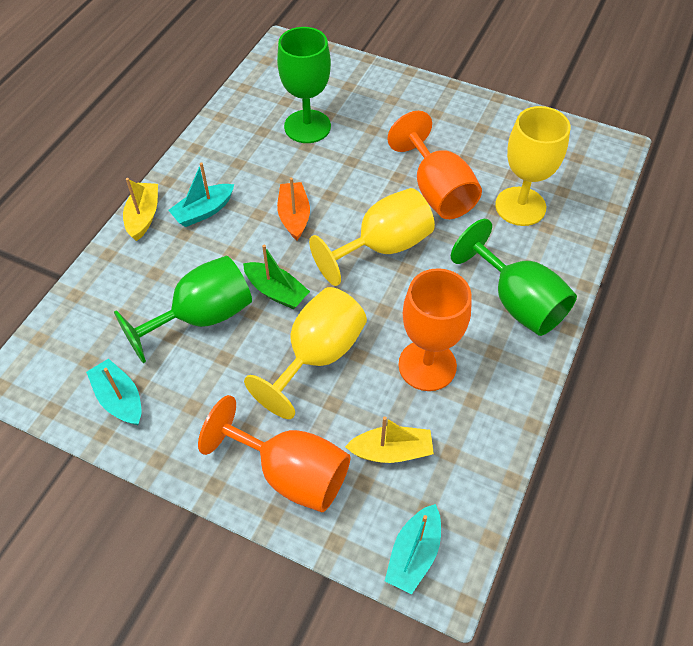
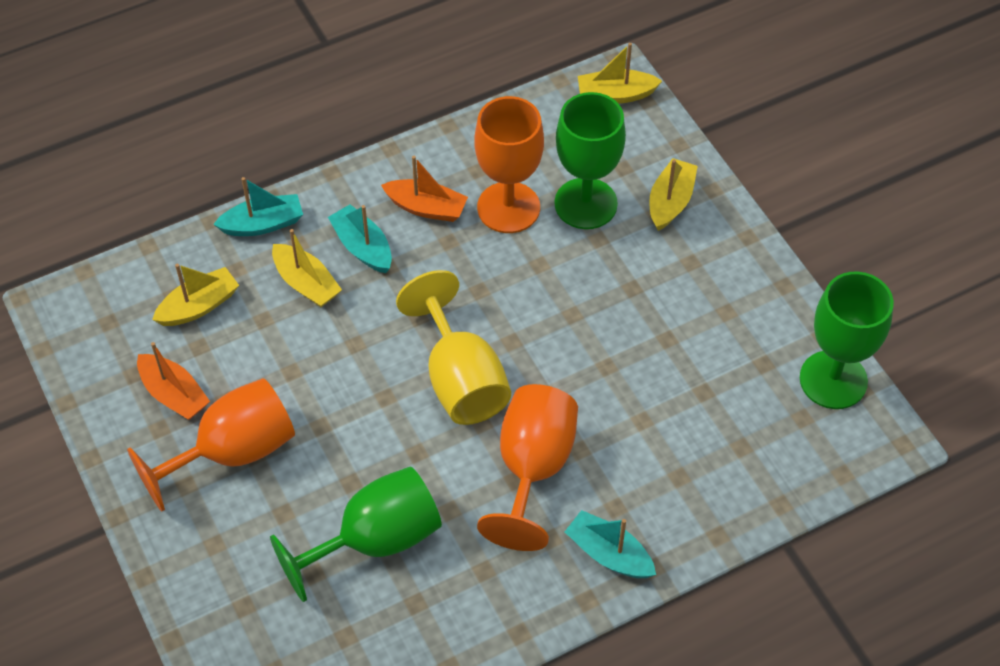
green boat: [243,245,310,309] = 1 -> none = 0
orange boat: [277,178,310,240] = 1 -> [137,342,210,420] [381,156,468,222] = 2
yellow boat: [123,178,158,241] [345,416,434,463] = 2 -> [152,264,239,326] [272,229,342,307] [578,43,662,104] [649,158,698,231] = 4
yellow goblet: [244,287,367,419] [309,188,435,286] [495,106,570,226] = 3 -> [396,270,511,425] = 1

